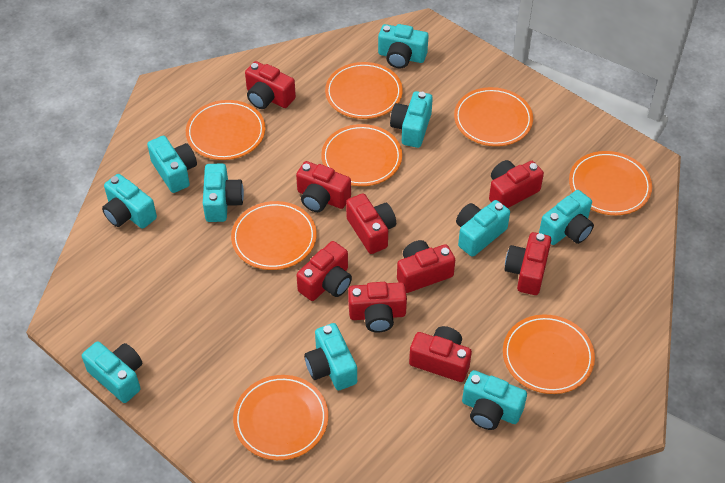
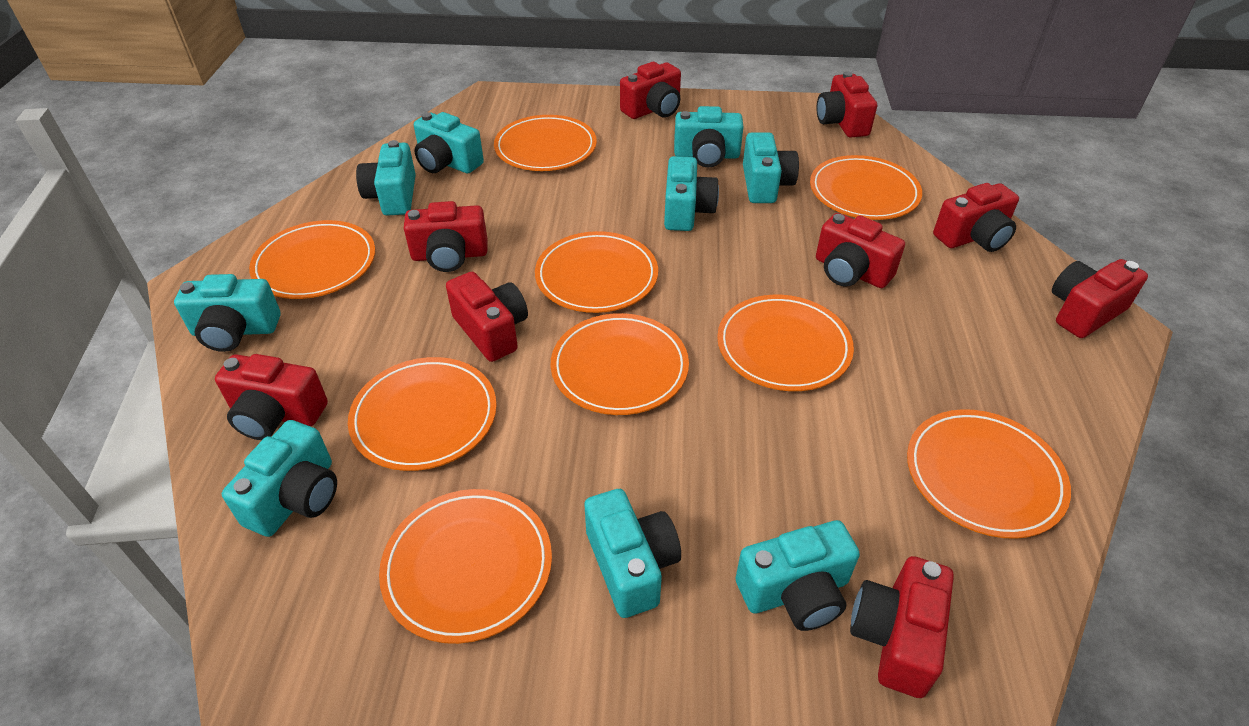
orange plate: [186,100,265,160] [231,201,316,270] [233,375,328,460] [321,124,402,186] [325,62,403,119] [454,87,533,146] [503,314,595,394] [569,151,652,215] = 8 -> [249,220,375,299] [348,357,497,471] [379,489,552,644] [494,115,597,171] [535,231,658,313] [551,313,689,415] [717,295,854,391] [810,155,922,220] [907,409,1071,539] = 9
turquoise camera: [82,341,142,403] [102,174,157,229] [147,136,197,193] [203,164,244,222] [304,323,357,390] [378,24,428,69] [390,91,433,148] [456,200,510,257] [462,370,527,430] [539,190,594,245] = 10 -> [174,274,280,352] [222,420,337,537] [356,140,416,216] [414,112,484,173] [584,489,681,618] [664,156,719,231] [674,106,743,167] [736,520,860,631] [743,132,799,203] = 9

